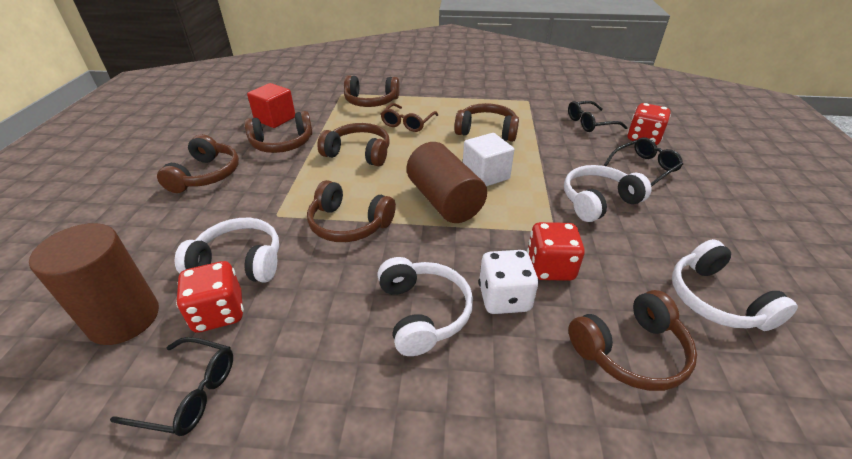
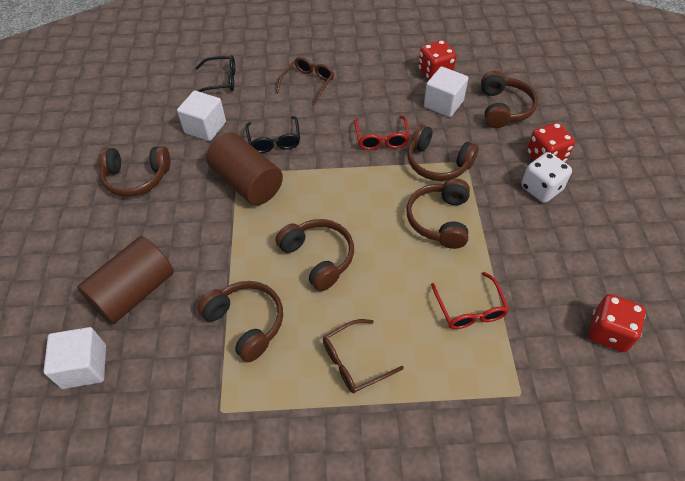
black glasses: [110,337,233,436] [568,101,628,132] [604,138,683,187] = 3 -> [195,55,235,92] [245,116,300,153] = 2
brown glasses: [381,103,438,132] = 1 -> [276,57,334,106] [323,319,404,393] = 2
brown headphones: [157,134,239,193] [244,111,313,153] [307,180,396,242] [317,123,389,166] [344,75,400,107] [454,103,519,142] [568,290,697,391] = 7 -> [98,146,170,197] [197,281,283,362] [276,219,354,291] [406,179,470,249] [407,124,479,181] [481,71,538,128] = 6
red cube: [247,83,295,128] = 1 -> none = 0
red glasses: none = 0 -> [354,116,409,150] [431,272,509,329] = 2
white cube: [463,133,514,186] = 1 -> [43,327,106,389] [177,90,226,141] [424,66,468,117] = 3
white headphones: [175,218,279,283] [377,257,473,356] [564,165,652,222] [672,239,798,331] = 4 -> none = 0

